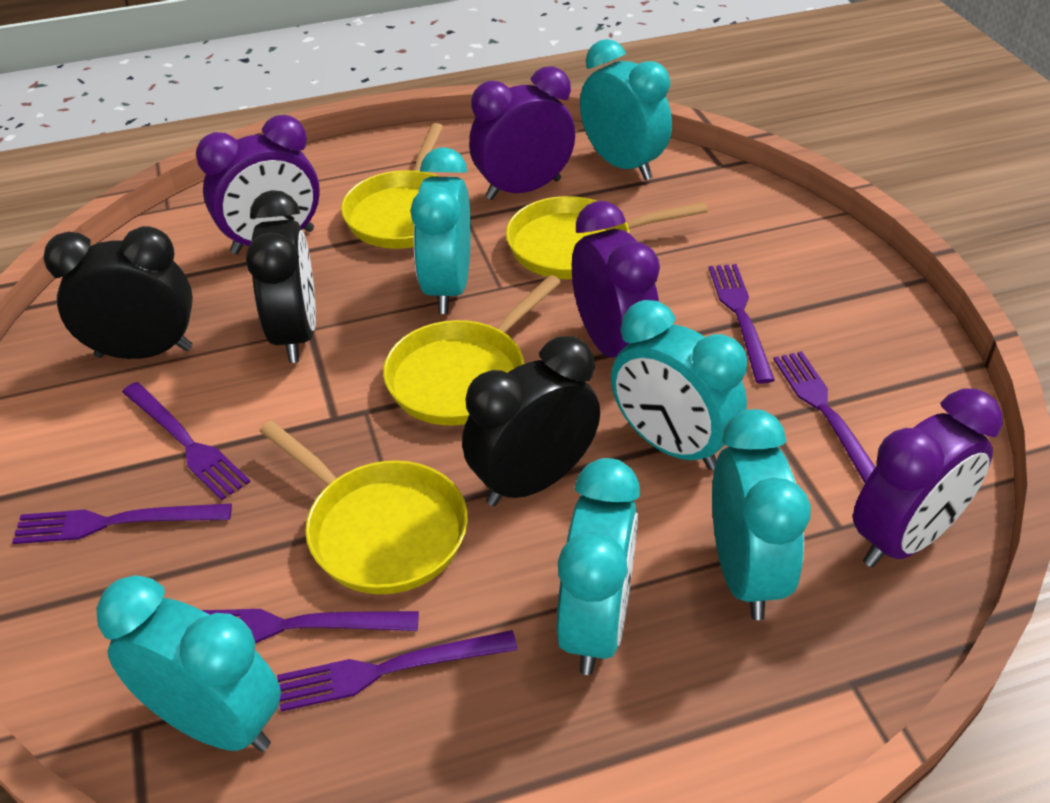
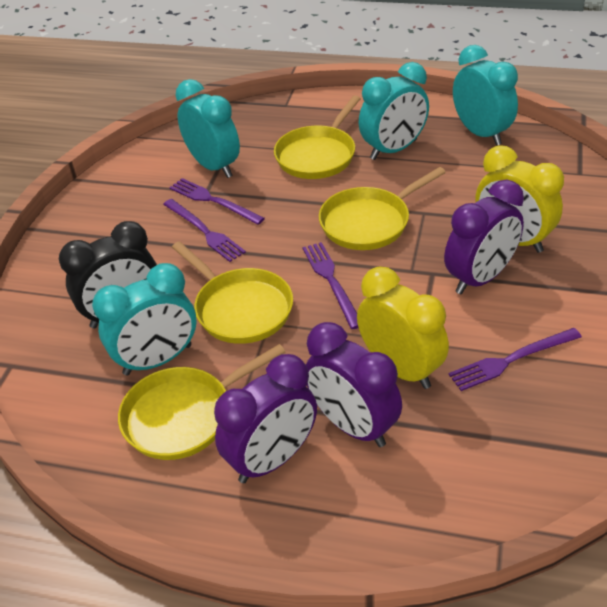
black clock: [43,226,193,359] [246,190,316,363] [462,336,600,506] = 3 -> [59,221,157,329] = 1
purple clock: [196,115,320,254] [469,66,575,200] [572,201,660,358] [853,388,1003,567] = 4 -> [214,354,317,483] [306,322,402,447] [444,180,524,294] = 3
purple fork: [12,503,232,544] [122,382,250,500] [202,609,419,643] [277,630,518,712] [709,264,775,384] [773,351,875,483] = 6 -> [163,199,246,262] [169,178,265,225] [302,242,359,329] [448,328,582,391] = 4
turquoise clock: [96,575,281,752] [411,147,471,314] [557,458,640,675] [580,39,672,180] [611,300,747,470] [712,409,811,620] = 6 -> [92,263,197,376] [176,79,240,178] [359,62,429,160] [453,45,518,146] = 4
yellow clock: none = 0 -> [357,266,449,389] [476,145,564,253] = 2

